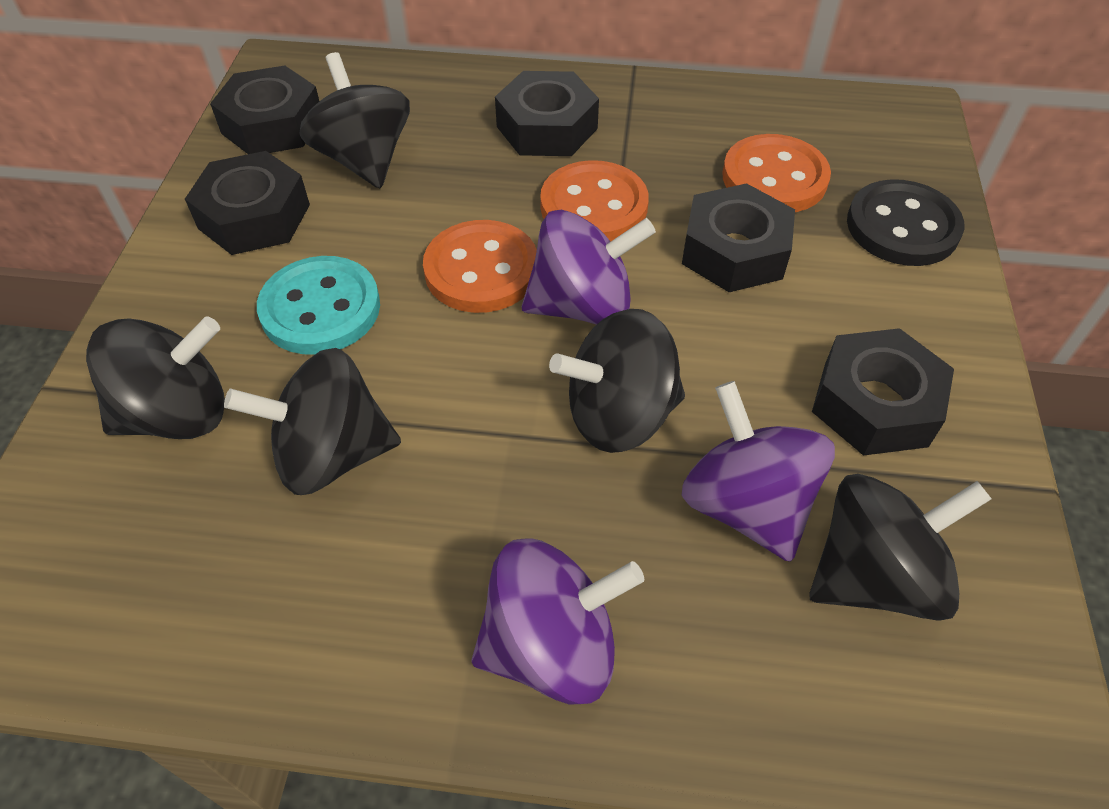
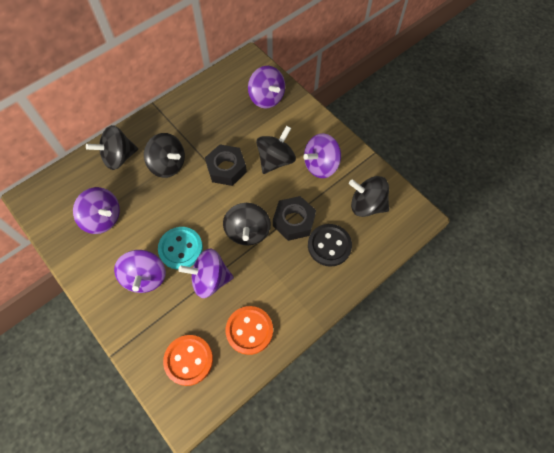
black nut: [185,151,310,255] [210,65,319,154] [495,71,599,156] [682,183,795,292] [812,328,954,456] = 5 -> [205,144,247,186] [273,196,316,241] = 2
orange button: [423,220,537,313] [540,160,649,241] [722,134,831,212] = 3 -> [163,335,213,386] [226,306,273,355] = 2
purple spinning top: [471,538,644,705] [522,210,656,325] [682,381,835,562] = 3 -> [73,187,120,234] [114,250,166,293] [178,249,234,298] [248,66,285,108] [303,133,341,178] = 5

